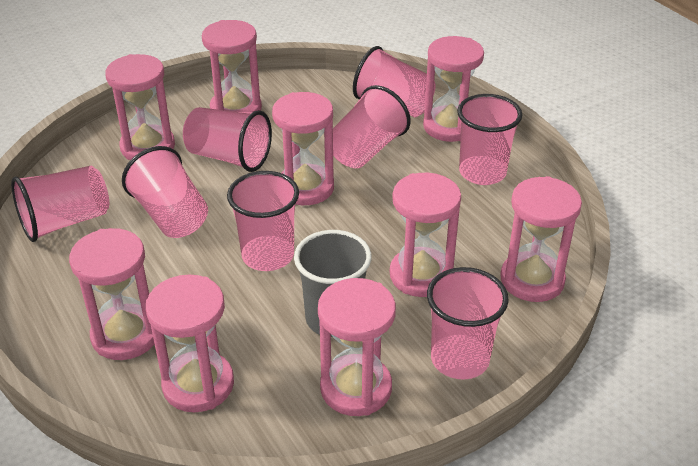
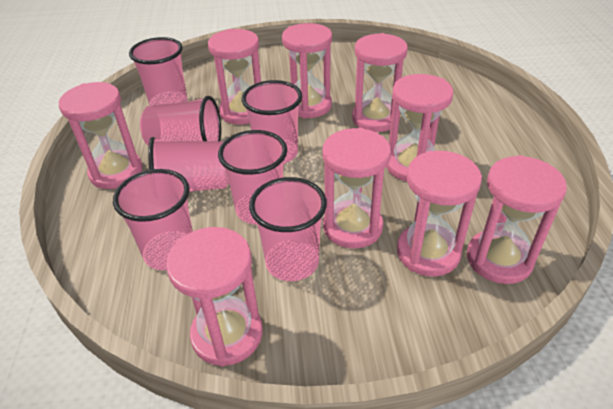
grey cup: [294,230,372,337] = 1 -> none = 0
pink cup: [11,166,109,242] [122,146,208,238] [183,107,272,172] [227,171,299,271] [333,85,411,168] [353,46,436,117] [427,267,509,380] [457,94,522,185] = 8 -> [113,169,193,270] [129,37,188,106] [140,96,221,147] [148,137,229,192] [218,130,287,224] [242,80,302,164] [249,177,327,281] = 7

